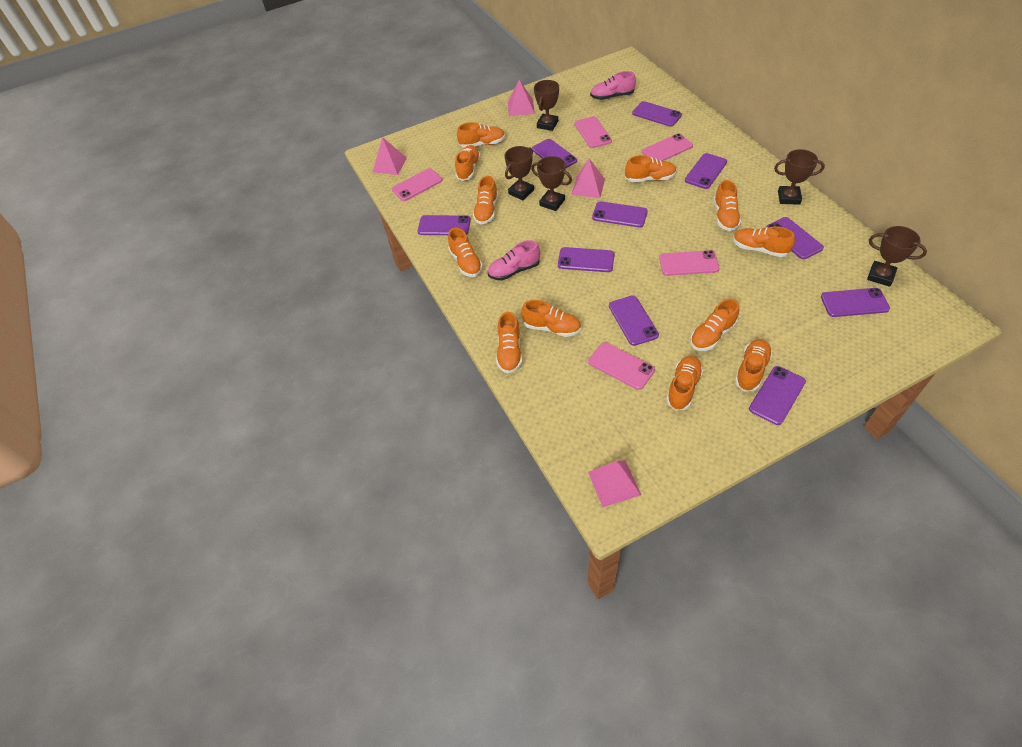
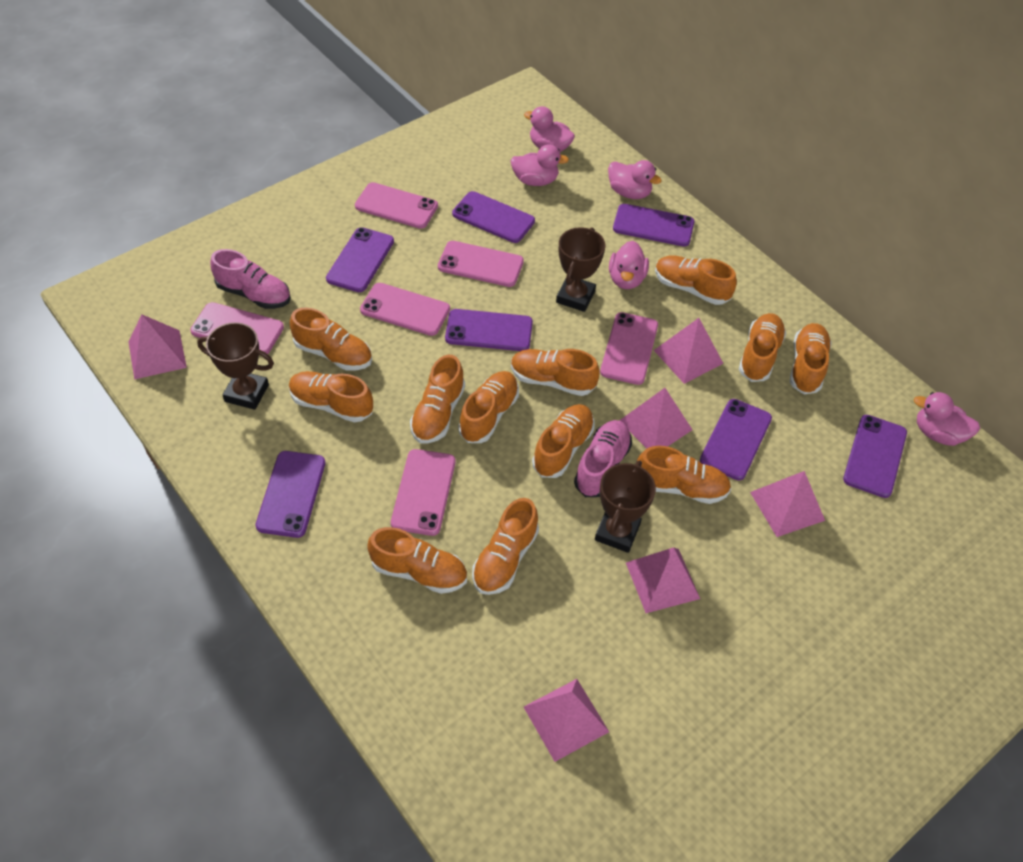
brown trophy: [504,146,534,200] [531,156,572,211] [534,80,559,131] [774,149,825,204] [867,226,927,287] = 5 -> [197,322,274,410] [556,227,605,312] [595,460,656,553] = 3
pink duck: none = 0 -> [510,144,569,186] [524,106,575,152] [608,160,662,199] [609,241,649,289] [914,392,980,446] = 5
pink phone: [392,168,443,201] [574,116,612,148] [588,342,655,390] [642,133,693,161] [659,250,719,276] = 5 -> [190,302,284,354] [355,182,438,229] [360,283,450,336] [391,449,455,536] [438,241,524,287] [600,312,658,385] = 6
pink pyramid: [373,137,407,175] [508,80,535,116] [571,159,605,198] [588,460,641,507] = 4 -> [128,315,187,379] [524,679,609,762] [619,388,692,449] [626,547,700,613] [654,318,724,384] [750,471,825,537] = 6
purple phone: [417,215,471,235] [532,139,577,168] [558,247,615,272] [592,201,648,228] [609,295,659,346] [632,101,682,127] [685,153,727,189] [749,366,806,425] [766,217,824,259] [821,288,890,317] = 10 -> [255,451,326,538] [326,227,394,292] [445,309,533,351] [452,191,535,243] [613,204,694,246] [700,399,772,480] [843,415,907,498] = 7

